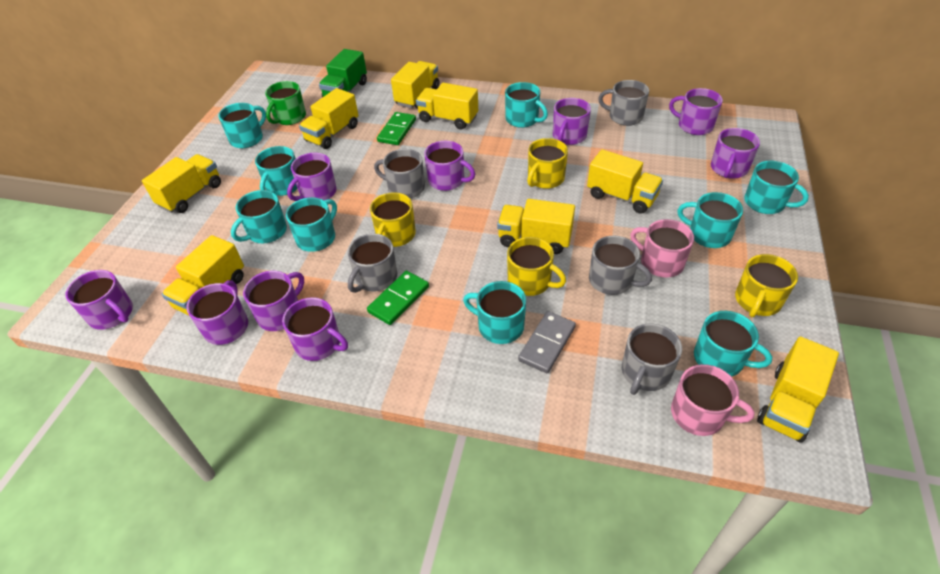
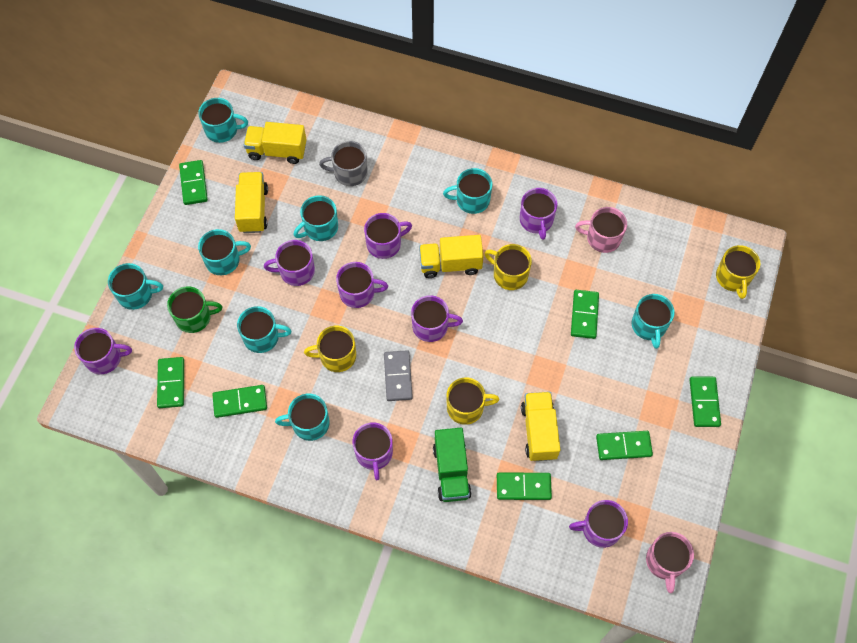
green domino: [367,271,429,325] [377,112,416,145] = 2 -> [157,357,184,408] [179,160,208,205] [212,385,267,418] [497,473,552,500] [571,290,599,339] [596,431,653,460] [689,376,721,427] = 7
grey mug: [348,234,397,293] [374,149,425,199] [589,236,652,295] [598,80,649,126] [622,324,682,395] = 5 -> [319,141,368,186] = 1
purple mug: [66,270,133,330] [186,280,248,345] [243,271,304,331] [282,297,348,361] [287,153,337,201] [424,141,475,191] [553,98,591,145] [669,88,723,135] [711,128,760,179] = 9 -> [74,328,132,374] [264,240,315,286] [336,262,388,308] [353,422,393,480] [364,213,412,259] [411,295,463,342] [520,188,558,240] [569,500,628,548] = 8
turquoise mug: [218,103,266,148] [231,190,287,243] [255,146,298,196] [286,197,337,252] [463,281,526,344] [505,82,548,128] [678,192,743,248] [694,311,772,377] [744,161,809,214] = 9 -> [108,263,163,310] [198,98,248,143] [198,229,251,275] [237,306,292,353] [275,394,330,441] [294,195,338,241] [443,168,492,214] [632,294,675,349] = 8
yellow truck: [142,154,221,213] [162,235,244,315] [299,88,359,149] [391,61,439,108] [416,83,478,129] [497,199,575,254] [587,149,663,214] [757,336,839,443] = 8 -> [235,172,268,233] [244,122,306,164] [419,235,484,278] [521,392,560,461] = 4

